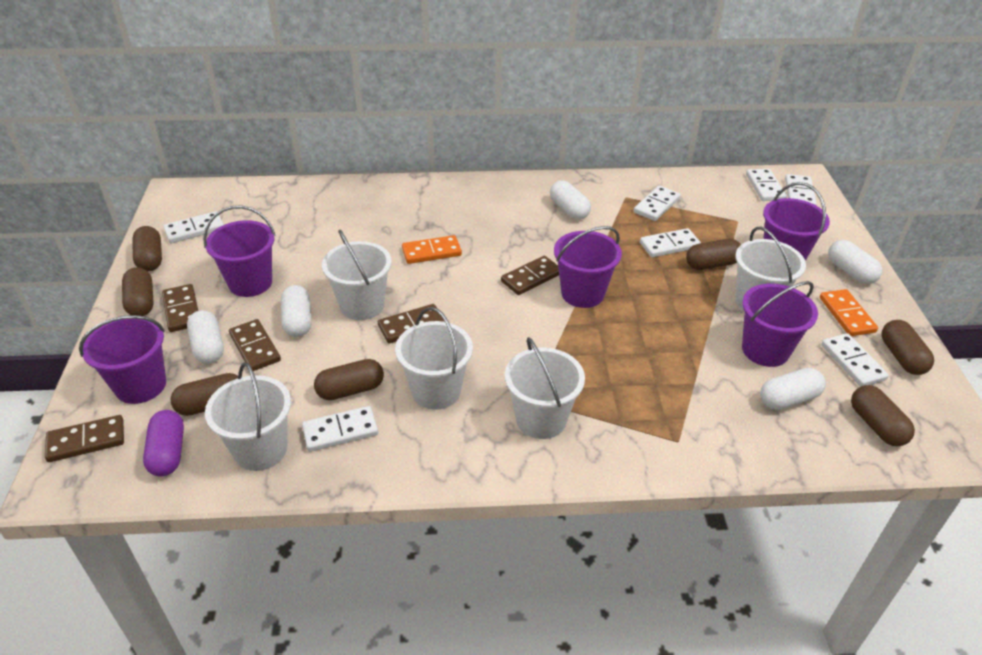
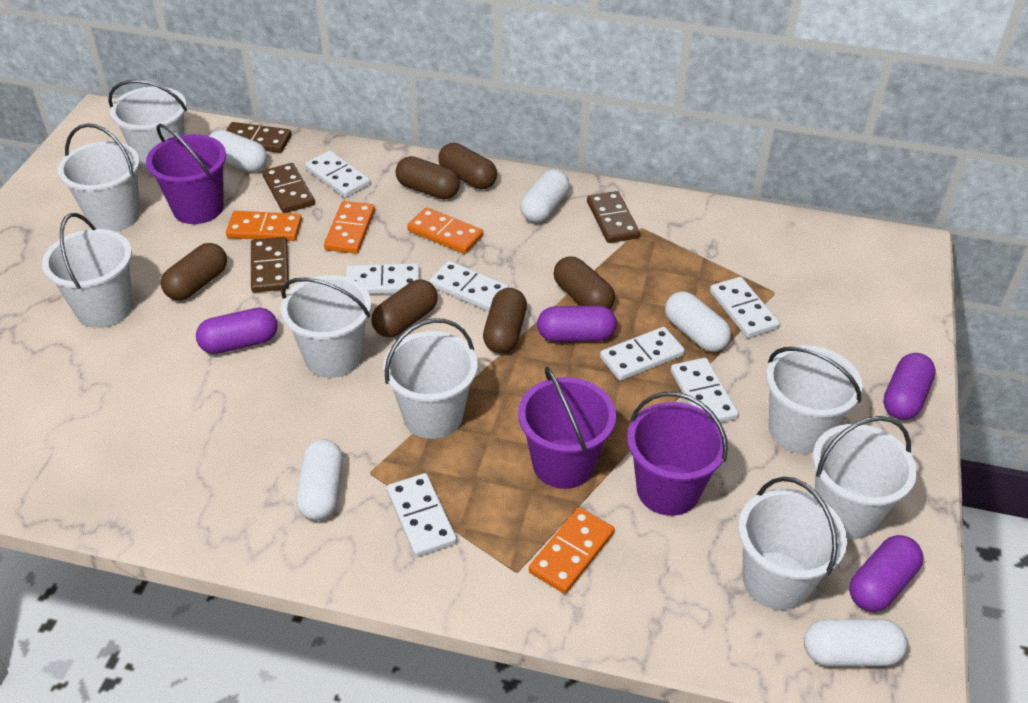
brown capsule: [122,267,154,316] [132,226,162,271] [170,373,238,416] [314,359,384,400] [686,239,741,270] [851,385,915,446] [882,320,934,375] = 7 -> [161,243,227,300] [372,280,438,337] [396,156,460,199] [438,143,497,189] [483,288,527,353] [554,256,615,309] = 6
brown domino: [45,415,124,462] [162,284,198,332] [229,319,281,371] [378,304,445,343] [501,256,559,295] = 5 -> [226,122,292,153] [251,237,289,292] [262,163,315,213] [587,191,640,243] = 4
orange domino: [402,235,462,264] [820,289,878,336] = 2 -> [226,211,302,241] [324,201,375,254] [407,207,483,254] [529,507,615,594] = 4
purple bucket: [79,315,166,404] [203,206,276,297] [554,226,622,308] [742,281,818,367] [763,182,830,261] = 5 -> [146,124,226,224] [518,367,616,489] [627,392,728,516] = 3
purple capsule: [143,410,184,476] = 1 -> [196,308,278,354] [537,306,617,342] [849,535,923,612] [883,353,936,420] = 4
white bucket: [205,362,291,471] [322,230,392,320] [395,307,473,410] [505,337,585,439] [735,226,806,312] = 5 -> [42,213,133,328] [58,123,140,232] [108,80,187,171] [281,275,371,378] [383,318,477,439] [738,477,847,610] [766,345,863,454] [813,416,917,539] = 8

